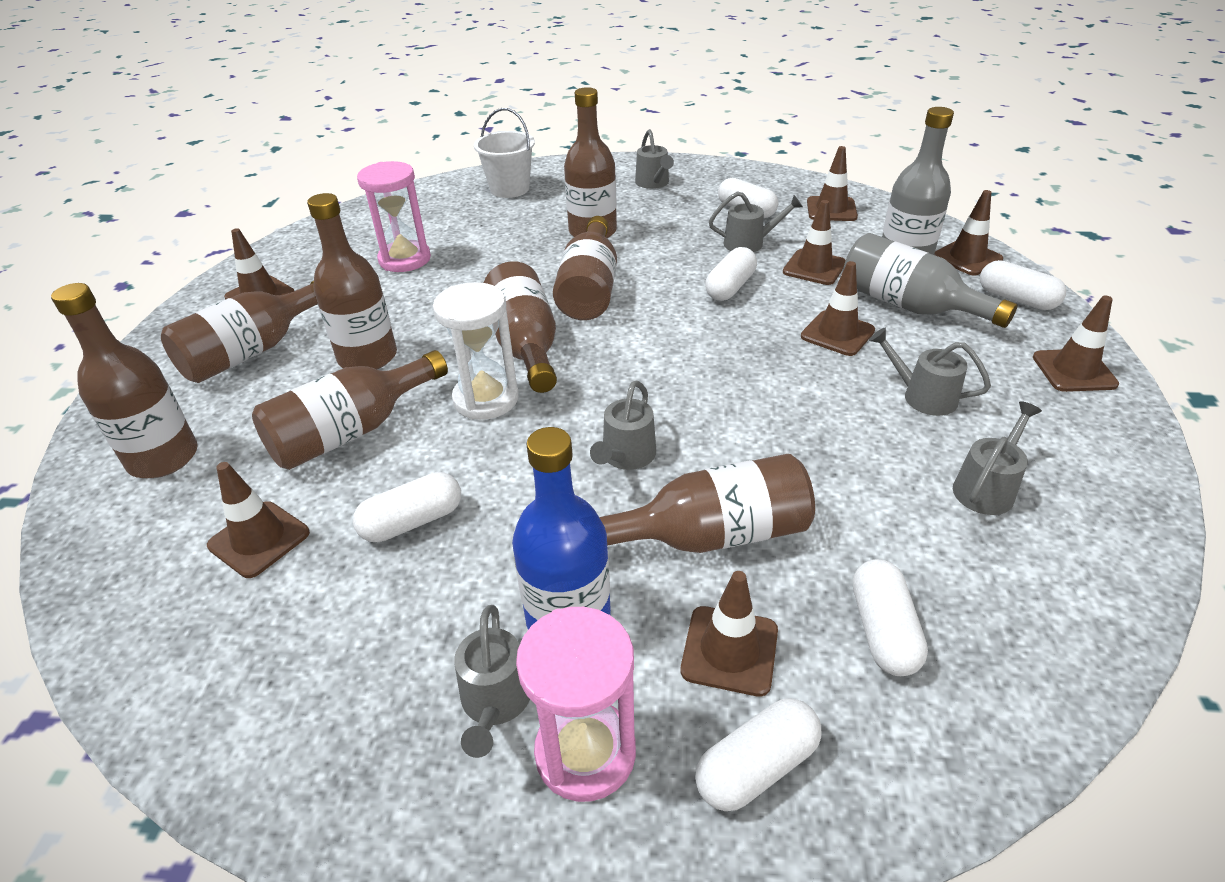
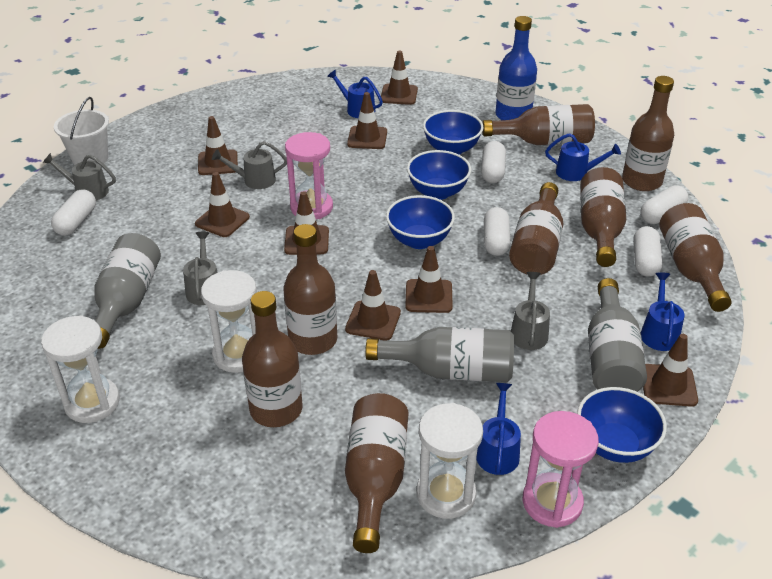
blue bowl: none = 0 -> [386,195,455,249] [407,150,471,200] [423,110,483,155] [577,387,667,463] = 4
blue watering can: none = 0 -> [327,70,383,118] [476,383,521,475] [545,133,621,181] [641,272,684,351] = 4
grey bottle: [843,233,1017,328] [882,107,954,255] = 2 -> [94,233,161,349] [365,327,514,382] [588,278,647,392] = 3
grey watering can: [454,605,530,758] [590,381,656,470] [635,129,674,189] [709,191,803,252] [869,328,991,416] [953,401,1042,515] = 6 -> [43,153,116,200] [183,232,218,305] [212,141,287,189] [511,272,550,350] = 4
white capsule: [353,472,461,542] [695,698,821,811] [705,247,757,301] [718,178,778,218] [853,559,928,676] [980,260,1066,310] = 6 -> [51,189,96,236] [481,141,506,183] [484,207,510,256] [633,226,663,277] [640,185,688,224] = 5
white hourglass: [433,282,519,420] = 1 -> [41,315,120,423] [201,270,257,373] [417,403,483,519] = 3

